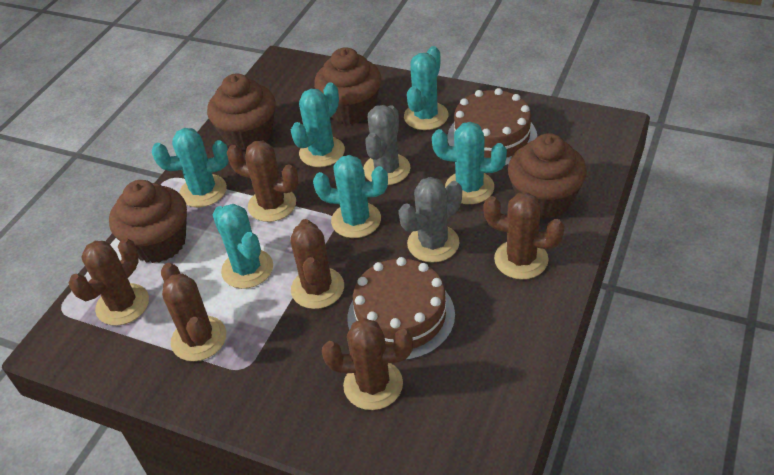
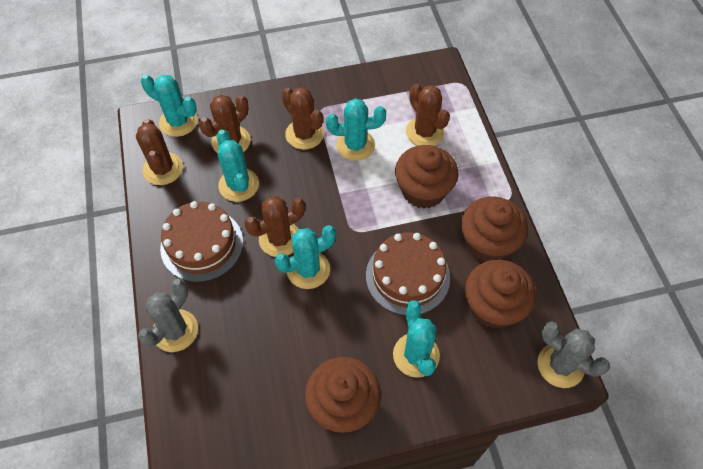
brown cactus: [69,238,149,326] [161,263,226,361] [227,141,299,222] [290,219,344,309] [322,318,413,410] [483,192,565,279] = 6 -> [136,119,183,185] [199,95,251,153] [244,196,305,257] [282,87,324,150] [406,84,450,146] = 5
turquoise cactus: [152,128,229,208] [212,204,273,289] [291,82,345,167] [313,155,388,238] [404,46,449,130] [432,122,507,204] = 6 -> [141,75,198,137] [216,130,259,202] [274,225,336,289] [326,98,386,161] [393,300,440,378] = 5

